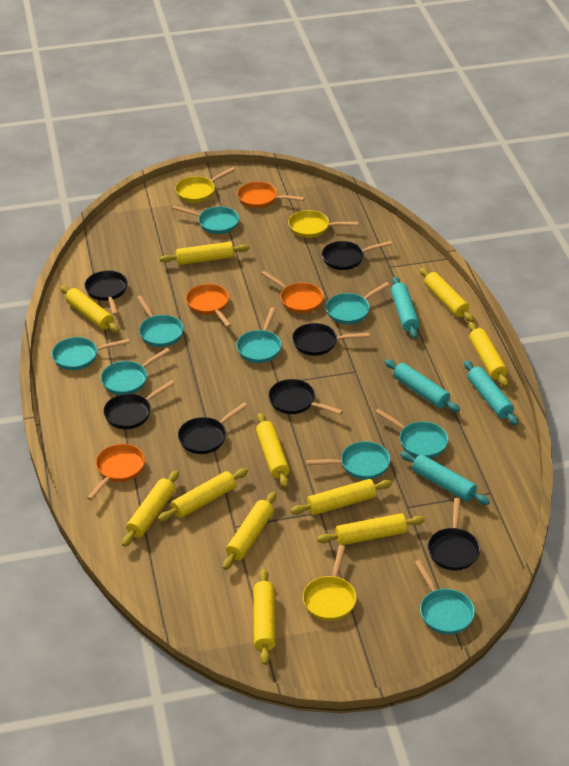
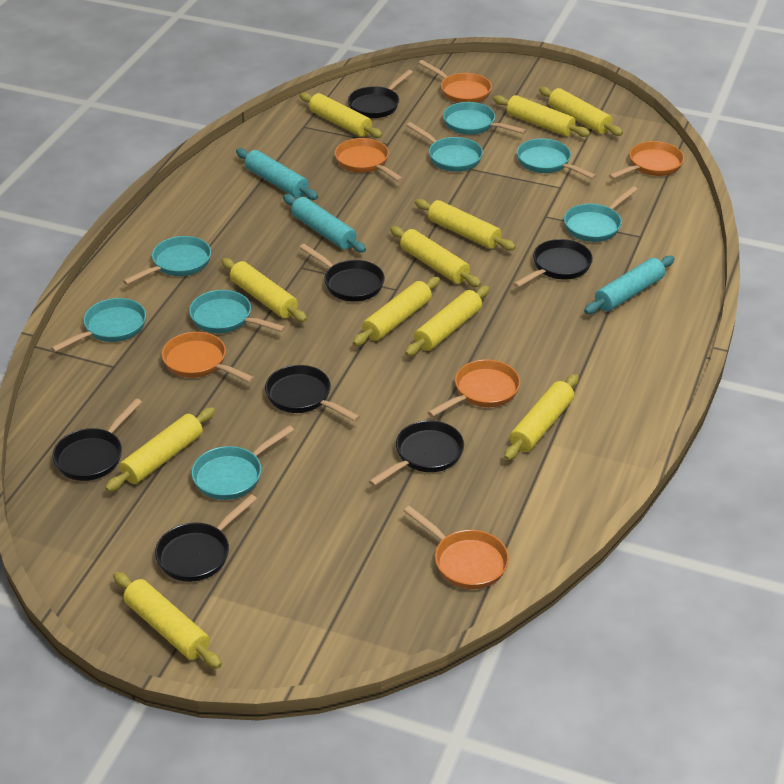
orange pan: [87,444,145,500] [186,284,232,327] [237,182,305,208] [261,271,324,313] = 4 -> [162,332,255,383] [335,138,403,182] [404,506,509,589] [419,60,492,103] [428,359,520,417] [609,141,684,179] = 6
turquoise pan: [52,337,129,370] [101,348,170,395] [137,296,184,347] [172,205,239,234] [236,307,282,363] [306,441,390,480] [326,282,390,324] [375,409,448,458] [415,560,475,635] = 9 -> [51,298,146,352] [123,236,211,285] [189,290,286,333] [191,425,294,500] [406,122,483,172] [443,102,526,135] [517,138,597,179] [564,186,638,242] = 8
turquoise rolling pin: [384,359,460,412] [391,277,419,339] [400,451,490,505] [464,360,518,426] = 4 -> [236,148,318,200] [283,194,366,253] [584,256,675,314] = 3
yellow pan: [175,167,235,203] [288,210,359,238] [303,545,357,621] = 3 -> none = 0

